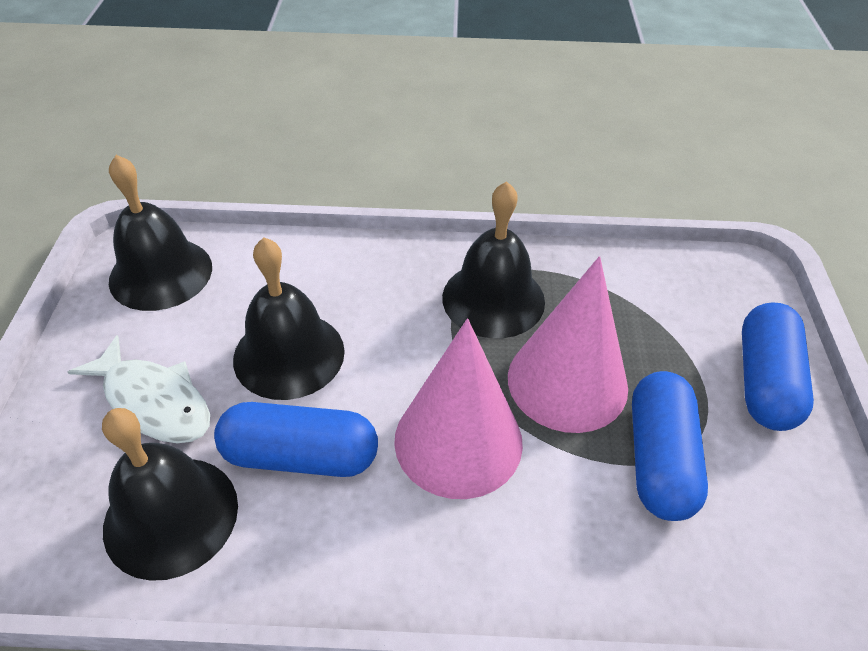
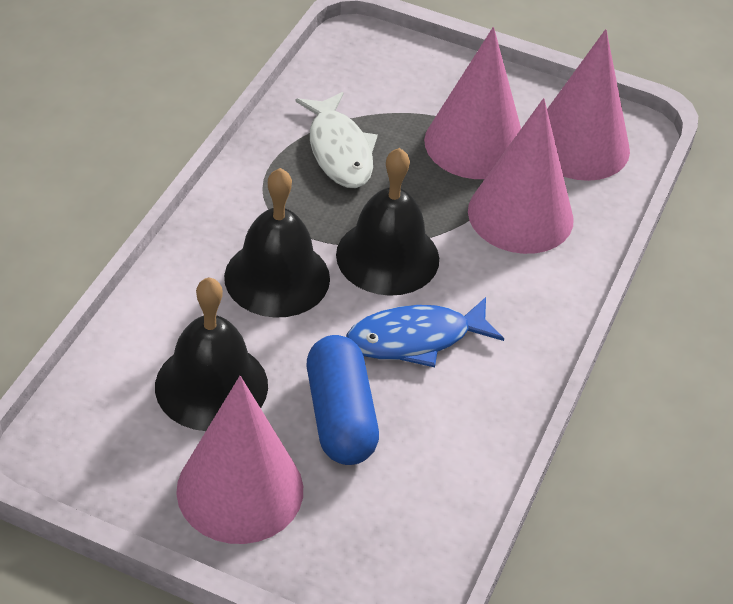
black bell: [102,408,238,581] [109,155,212,311] [233,237,345,400] [442,181,545,338] = 4 -> [155,277,268,431] [224,168,330,318] [336,148,439,296] = 3
blue capsule: [214,402,378,477] [632,371,708,521] [742,302,814,431] = 3 -> [307,335,379,465] = 1
blue fish: none = 0 -> [346,297,504,367] = 1
pink cone: [394,318,523,499] [508,256,628,433] = 2 -> [176,376,303,544] [424,27,521,179] [468,98,574,254] [547,29,630,181] = 4

